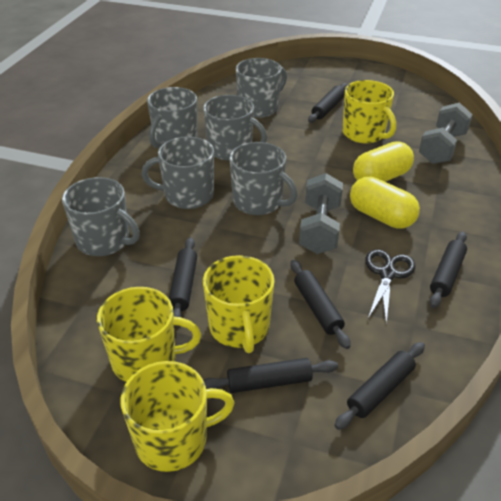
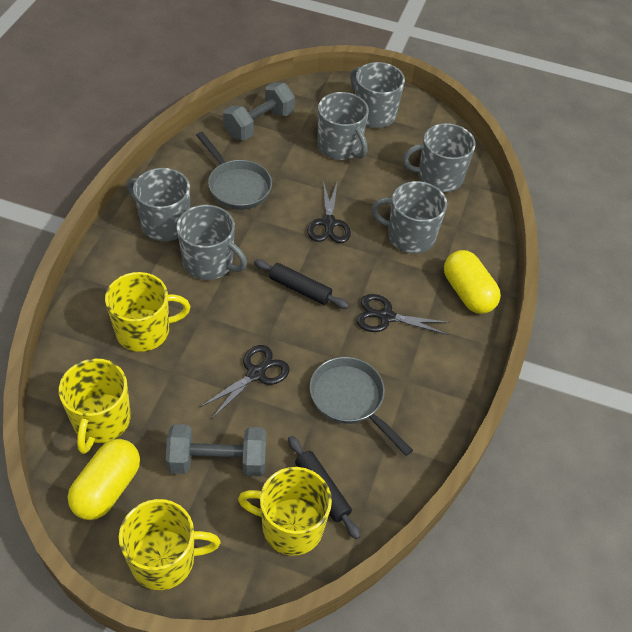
black rolling pin: [169,237,197,326] [203,358,338,393] [290,260,351,349] [308,83,347,123] [334,342,425,430] [429,232,467,308] = 6 -> [254,259,349,309] [288,436,361,539] = 2
black scissors: [365,249,415,324] = 1 -> [199,345,290,418] [307,180,351,243] [356,294,450,335] = 3
grey pan: none = 0 -> [196,132,272,210] [310,357,413,456] = 2

